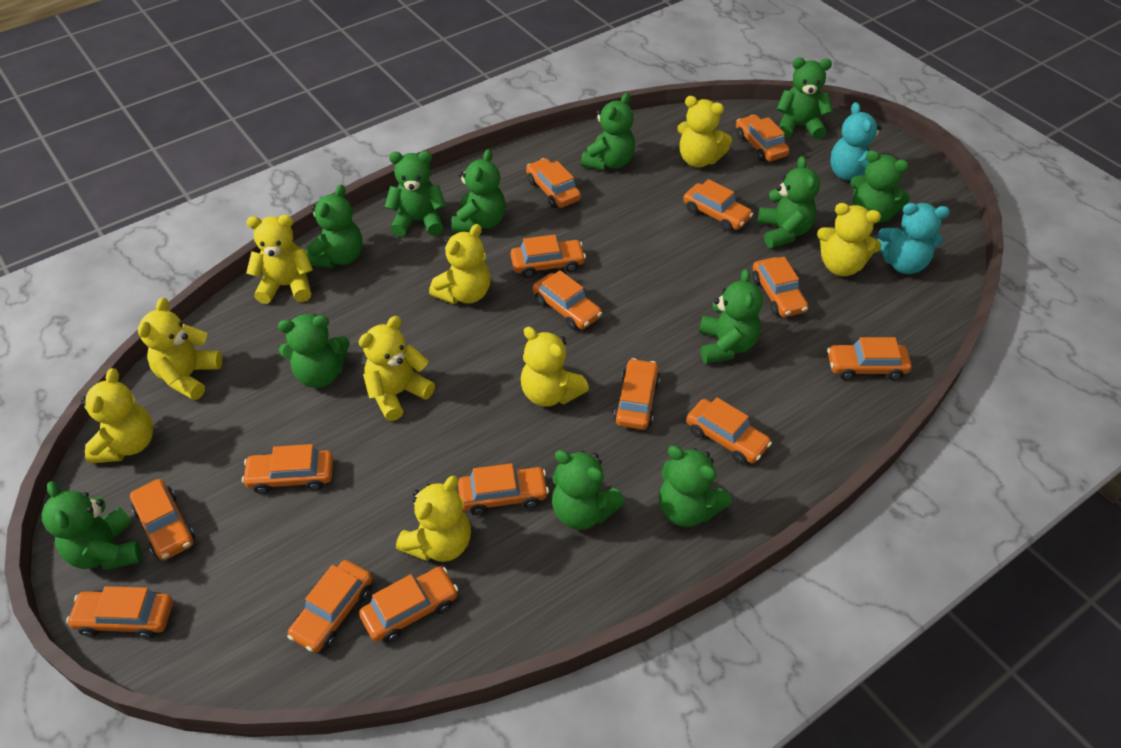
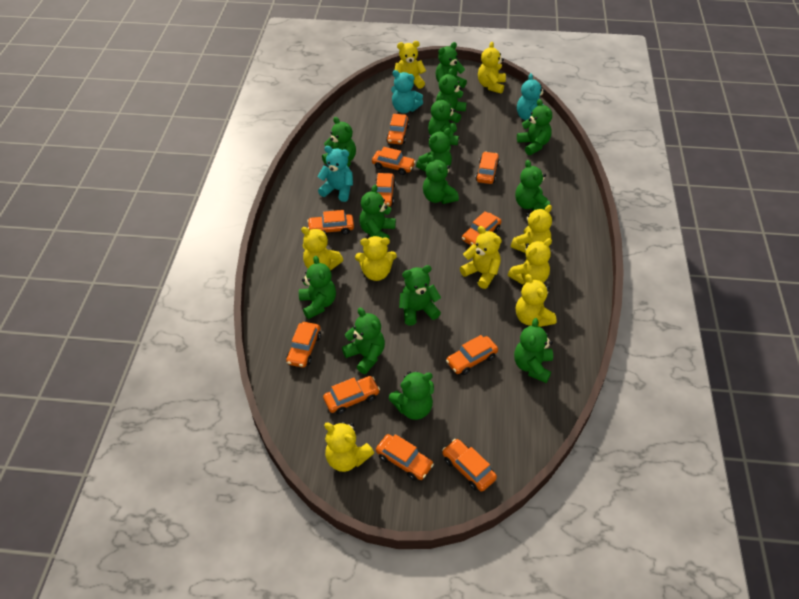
green teddy bear: [42,481,142,570] [278,314,350,388] [306,185,363,268] [384,151,446,237] [451,149,506,232] [552,450,625,530] [581,93,635,170] [659,446,731,527] [699,269,763,364] [758,156,820,248] [777,57,833,140] [850,150,910,224] = 12 -> [299,256,336,319] [322,117,356,167] [342,308,385,374] [359,185,396,239] [389,371,434,420] [399,265,441,326] [416,128,452,172] [423,154,459,204] [428,94,459,145] [436,42,467,88] [436,68,466,123] [514,318,553,383] [515,160,550,211] [517,99,552,155] = 14
orange car: [66,586,173,639] [130,479,195,560] [242,444,333,494] [287,560,372,653] [359,567,458,643] [458,463,549,515] [511,234,586,278] [526,158,581,208] [533,270,602,330] [614,358,660,430] [683,179,753,231] [686,397,772,464] [736,115,790,161] [752,257,808,317] [827,337,912,380] = 15 -> [286,322,321,368] [307,210,354,235] [323,376,380,414] [372,147,416,175] [375,173,396,207] [376,434,434,481] [386,114,409,144] [442,439,497,492] [446,335,498,375] [462,211,502,246] [475,151,500,184] = 11
turquoise teddy bear: [830,102,882,180] [877,203,950,274] = 2 -> [317,146,353,202] [391,70,423,113] [517,73,545,120] = 3

